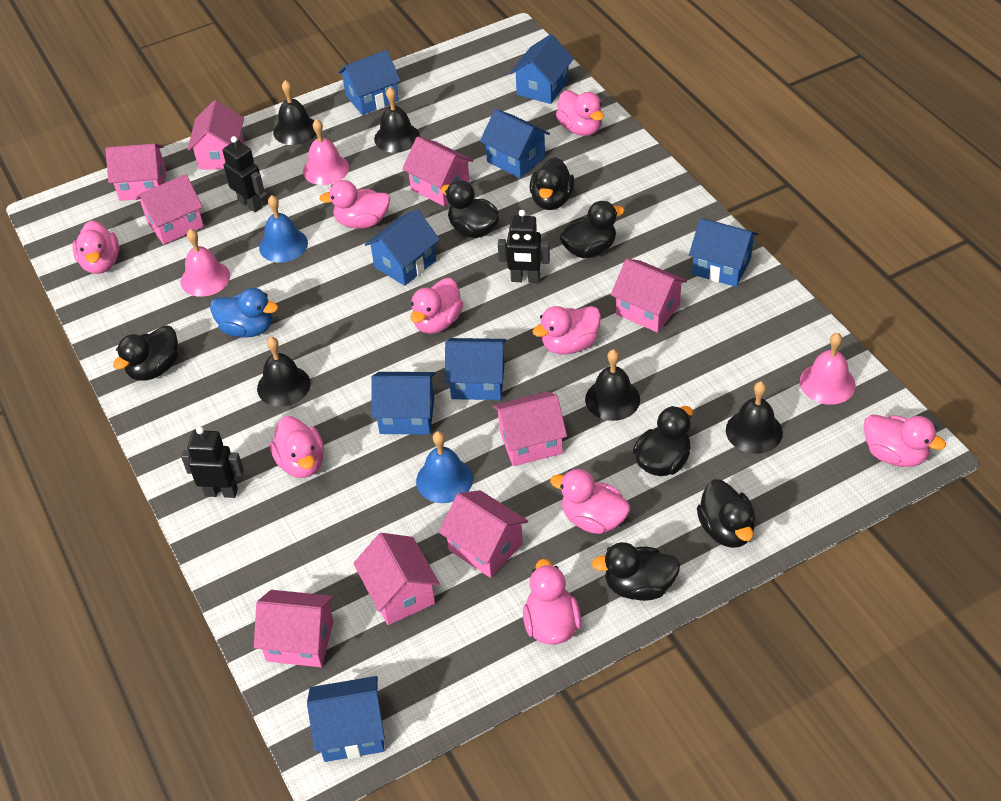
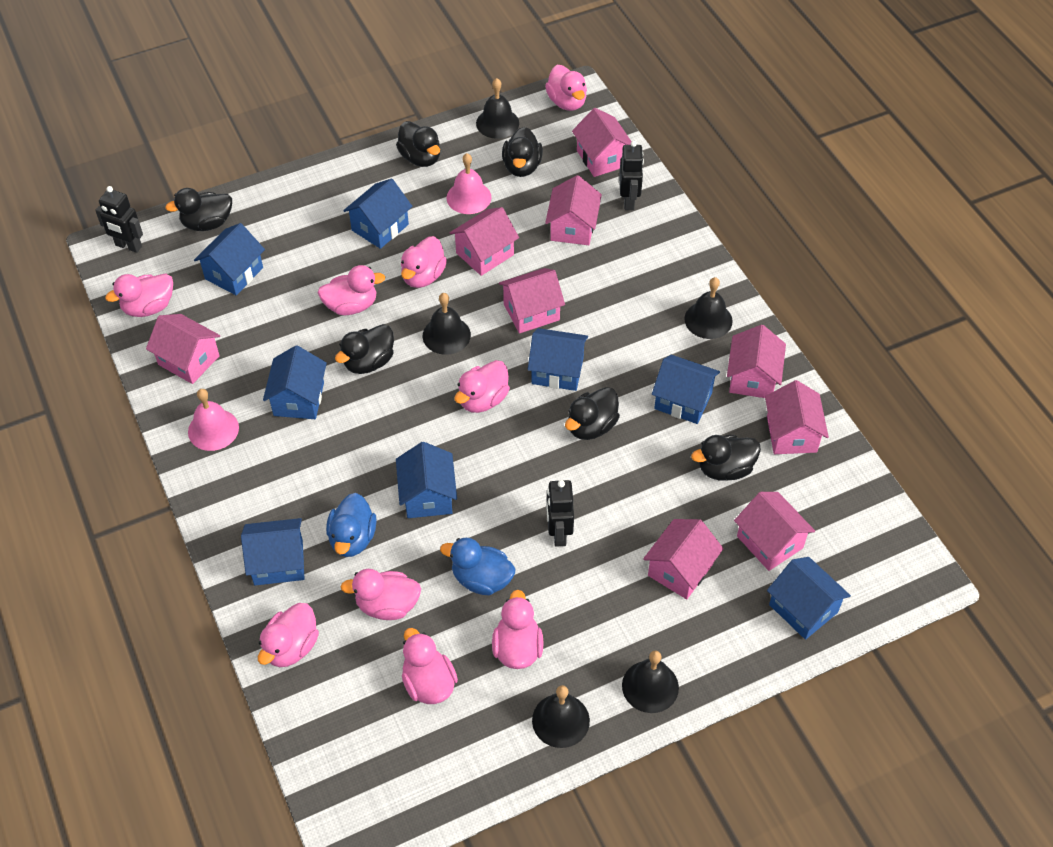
black duck: [113,325,178,381] [441,180,499,238] [530,157,575,210] [560,201,625,258] [592,542,680,601] [633,406,693,476] [697,479,756,548] = 7 -> [165,188,232,231] [335,324,394,374] [396,121,440,167] [502,127,543,177] [565,387,620,440] [691,435,761,481] = 6
blue bell: [259,195,308,263] [416,431,473,503] = 2 -> none = 0
blue duck: [210,288,278,338] = 1 -> [326,493,377,557] [440,538,516,595] = 2
pink bell: [181,229,230,297] [303,119,349,185] [800,333,856,404] = 3 -> [188,389,239,451] [447,153,491,214] = 2

